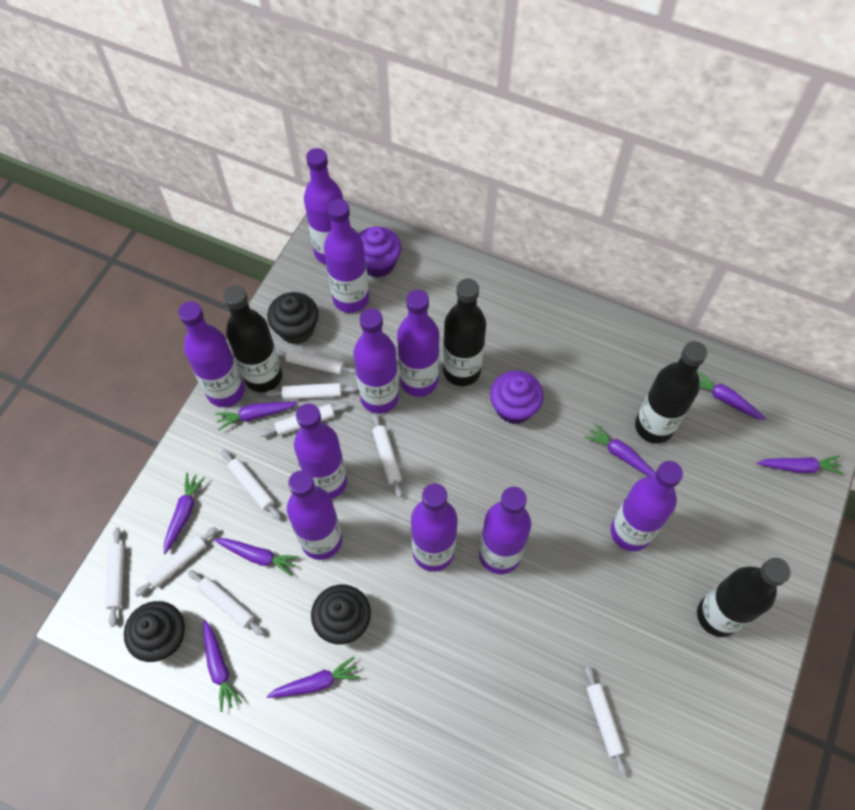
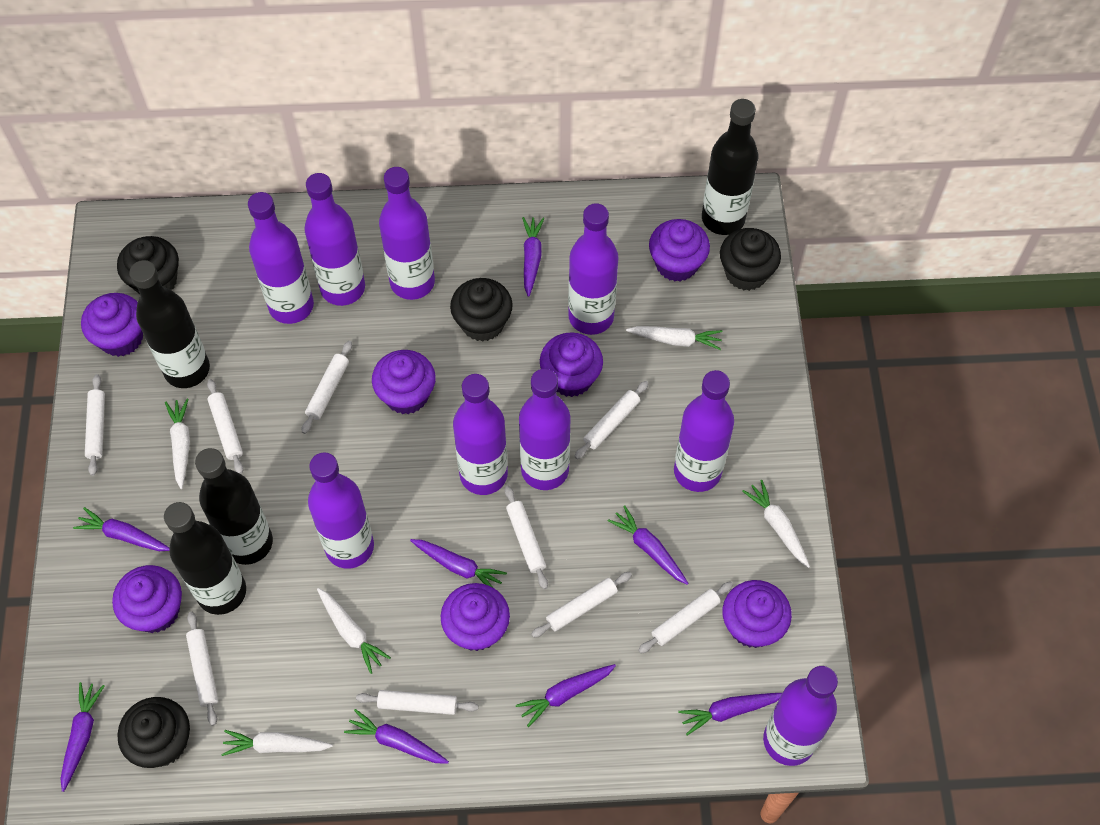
black cupcake: [124,601,185,662] [267,292,319,344] [311,585,371,644] = 3 -> [117,236,179,294] [117,697,190,768] [450,278,513,342] [720,228,781,291] = 4
purple bottle: [178,301,245,407] [287,470,342,560] [294,404,347,499] [304,148,343,265] [324,199,369,313] [353,308,399,414] [397,290,439,397] [411,483,457,572] [479,487,531,574] [611,461,683,551] = 10 -> [248,192,314,324] [304,173,365,306] [308,452,374,569] [379,167,435,300] [453,374,508,495] [519,369,571,490] [568,203,618,335] [674,370,734,492] [763,666,838,766] = 9
purple cupcake: [359,226,401,278] [490,371,544,424] = 2 -> [81,293,143,357] [112,565,182,633] [372,350,436,414] [441,583,510,651] [540,332,603,397] [649,219,710,282] [722,580,792,648] = 7
white carrot: none = 0 -> [165,398,190,489] [221,730,333,756] [317,588,391,674] [626,326,722,350] [742,480,810,568] = 5

